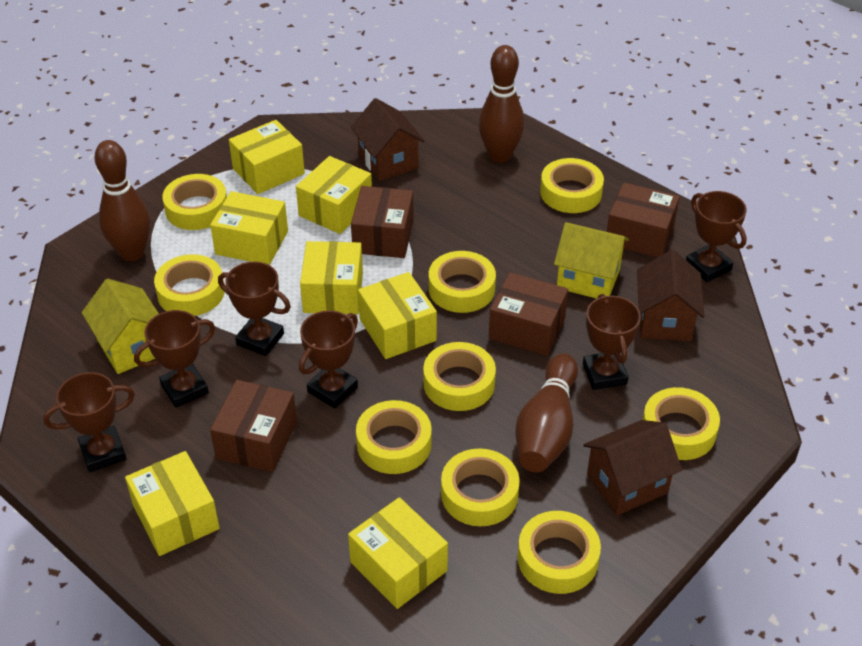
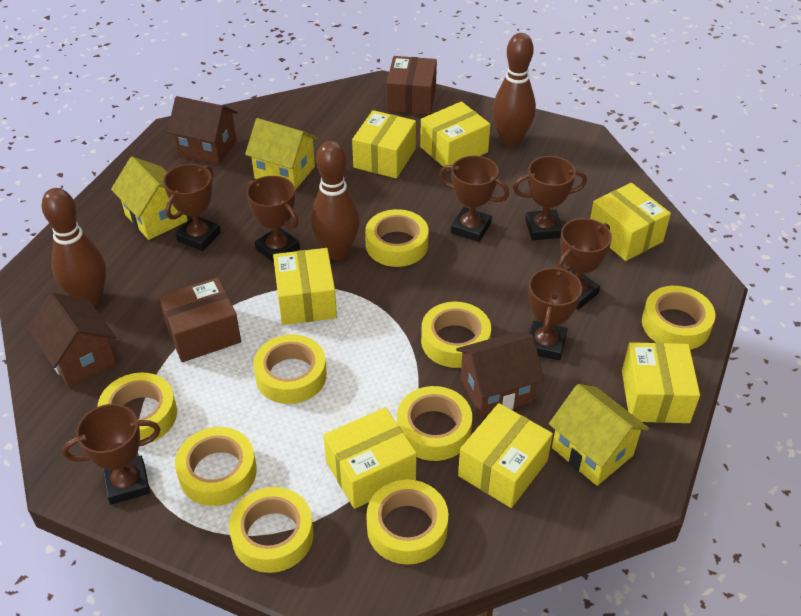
brown box: [210,380,297,472] [351,186,414,258] [489,272,568,356] [607,182,680,257] = 4 -> [159,277,241,362] [386,56,437,114] = 2
brown trophy: [43,372,135,472] [134,310,215,408] [218,261,291,356] [299,310,358,409] [583,294,641,390] [686,191,747,282] = 6 -> [62,404,161,505] [163,164,221,251] [246,176,300,263] [440,155,510,242] [513,156,587,240] [528,266,582,360] [557,218,612,310] = 7
yellow house: [82,279,159,374] [554,222,629,299] = 2 -> [111,157,188,240] [245,118,318,190] [549,384,649,486] = 3

